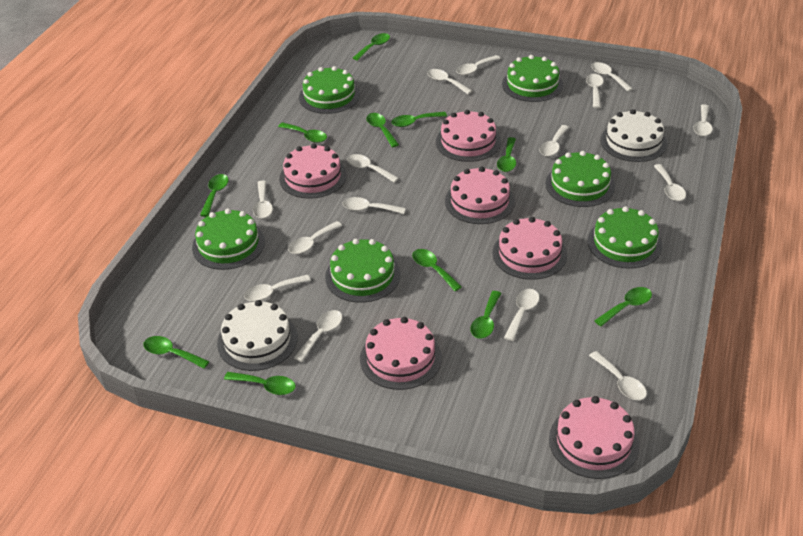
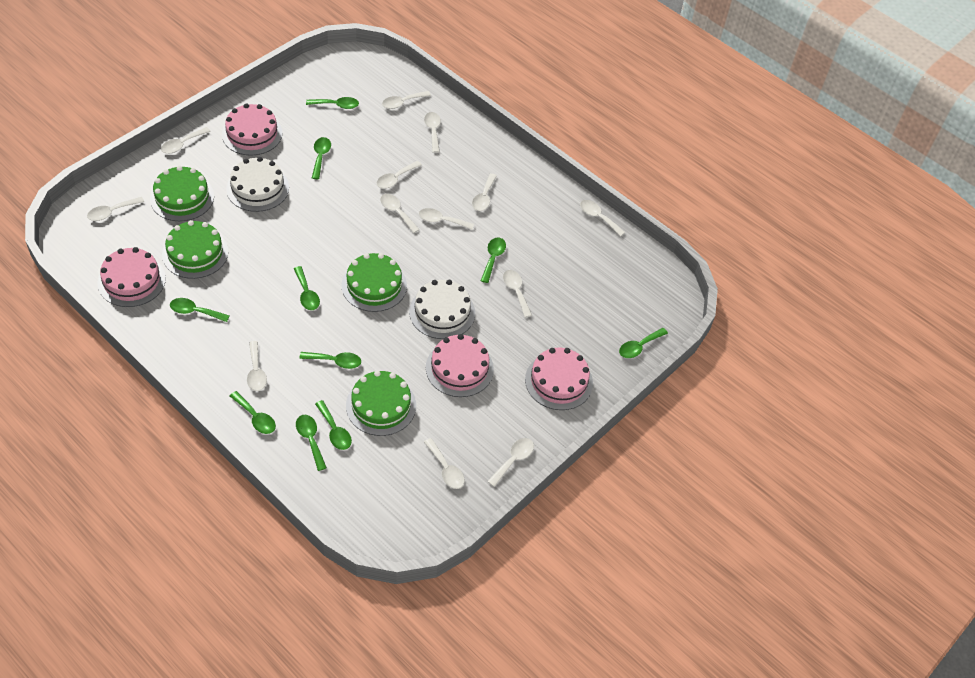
green cake: [192,208,265,270] [299,66,360,114] [325,239,401,303] [502,55,563,102] [545,151,615,207] [587,206,662,269] = 6 -> [150,166,214,221] [162,220,228,279] [341,253,407,312] [346,370,416,436] = 4
green spoon: [143,336,210,369] [200,174,229,217] [224,372,296,395] [278,122,327,143] [353,33,390,61] [366,113,399,147] [391,112,447,127] [412,249,462,291] [470,291,501,339] [497,137,516,172] [594,287,652,326] = 11 -> [170,298,230,322] [230,391,276,434] [294,266,320,310] [296,415,327,471] [299,352,361,369] [306,97,359,109] [312,137,331,179] [315,400,352,450] [481,237,506,283] [619,328,668,358] = 10
pink cake: [279,144,347,199] [360,317,442,390] [436,110,501,162] [445,167,515,224] [493,217,567,280] [549,396,639,479] = 6 -> [97,247,166,307] [222,104,282,156] [426,334,494,397] [525,348,593,410] = 4
white spoon: [244,275,311,302] [253,181,273,218] [288,221,342,254] [294,310,342,362] [343,197,406,214] [347,154,399,182] [427,69,472,94] [456,55,501,75] [504,289,539,341] [540,125,569,156] [586,74,604,108] [589,351,647,400] [591,62,633,92] [654,164,686,201] [694,104,713,136] = 15 -> [87,197,144,221] [161,127,211,154] [247,341,267,391] [377,161,422,189] [380,194,420,233] [382,91,431,109] [419,208,474,230] [424,112,441,153] [424,438,465,489] [472,173,497,211] [487,438,534,487] [503,270,532,318] [580,200,625,236] = 13

